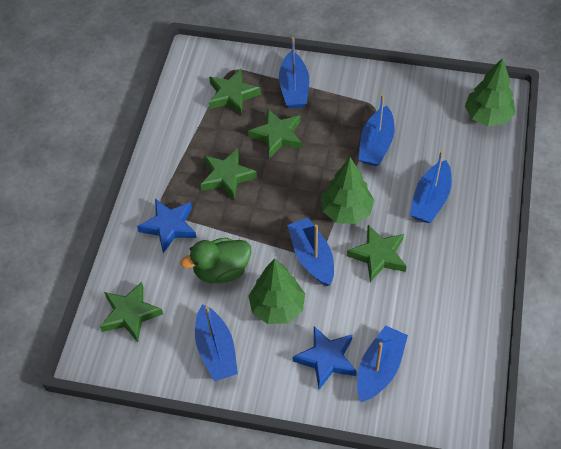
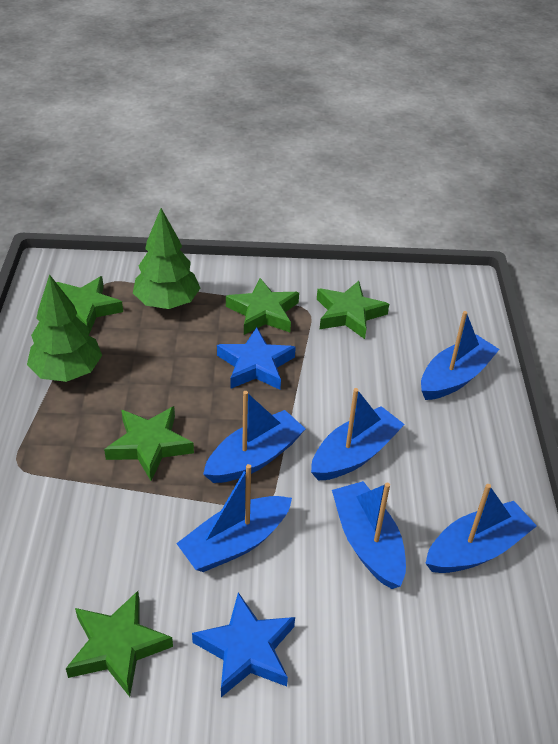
green duck: [181,238,251,283] = 1 -> none = 0
green tree: [248,258,305,324] [321,157,374,224] [465,58,515,126] = 3 -> [27,274,102,382] [133,208,200,309] = 2

